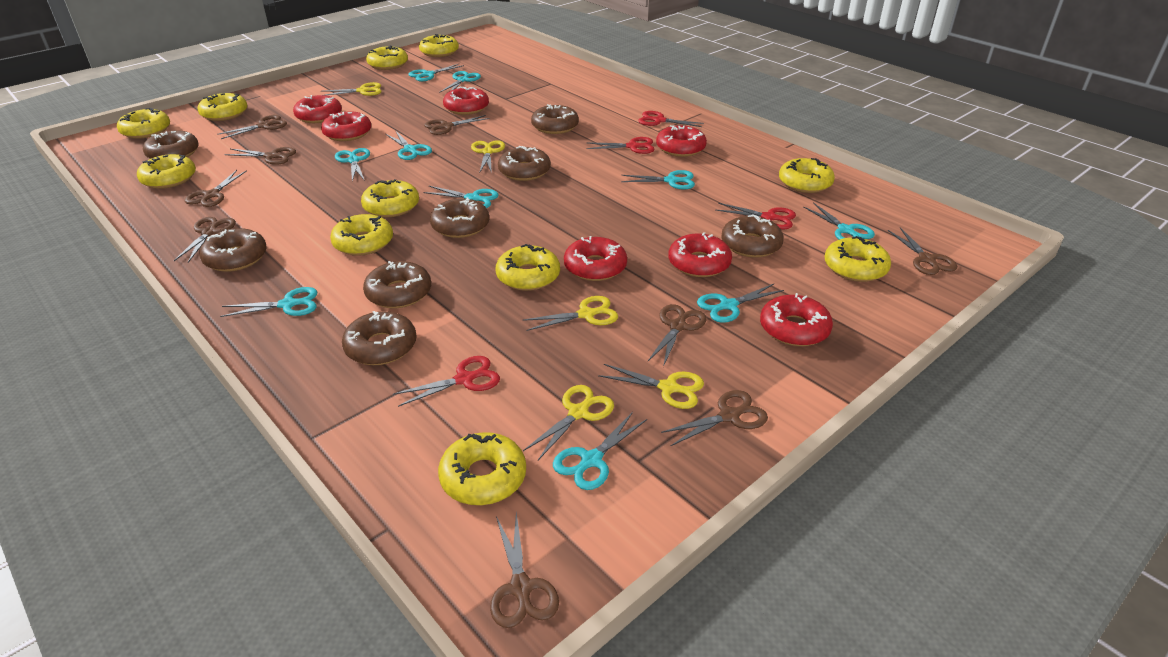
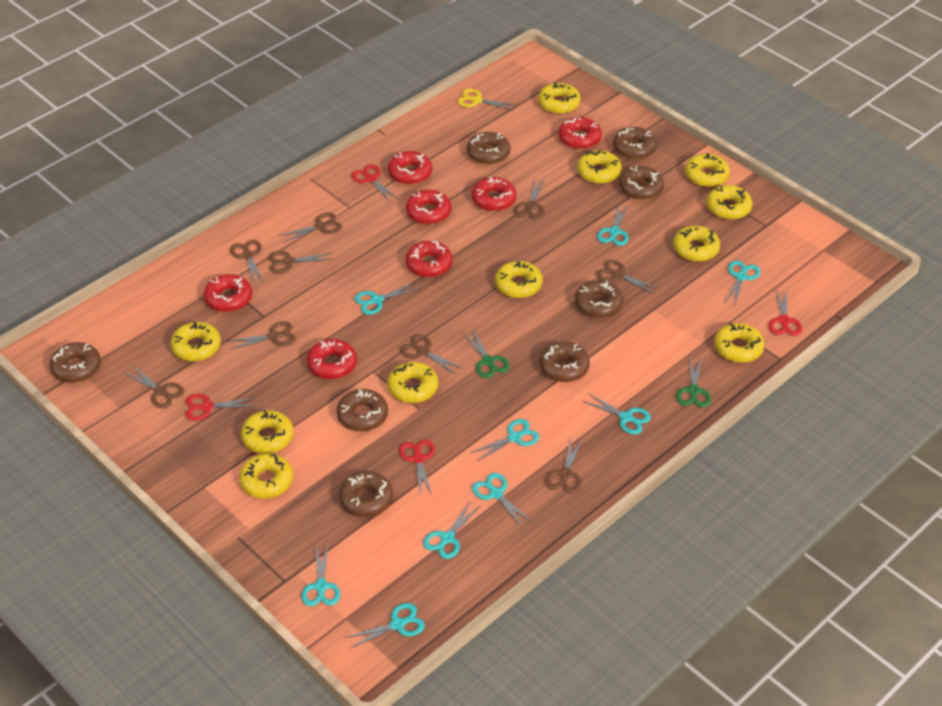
green scissors: none = 0 -> [464,329,510,378] [676,356,711,407] = 2
turquoise scissors: [220,287,318,317] [335,148,370,181] [386,130,432,160] [409,64,464,81] [423,186,499,208] [439,71,481,93] [553,412,647,490] [621,170,695,189] [697,284,784,323] [803,202,875,240] = 10 -> [301,543,340,606] [345,603,425,649] [354,282,420,315] [423,502,481,559] [470,419,539,461] [472,473,531,528] [582,393,651,435] [597,203,629,246] [725,261,760,305] = 9
yellow scissors: [324,82,382,96] [471,140,505,173] [522,296,618,331] [523,385,614,460] [598,364,704,409] = 5 -> [458,89,515,110] = 1

